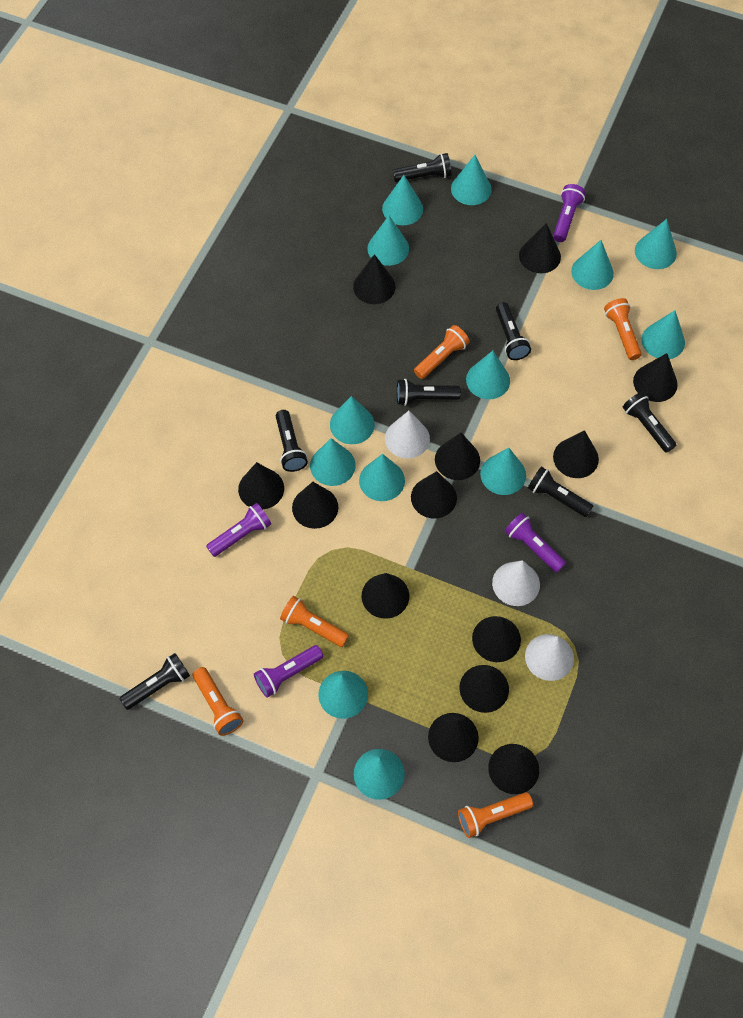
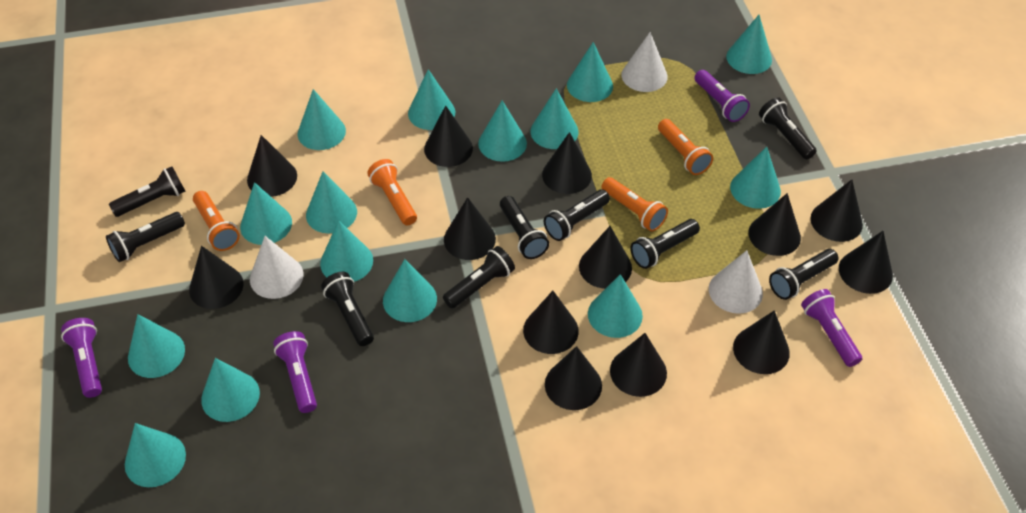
black flashlight: [119,653,190,710] [276,410,308,472] [393,153,452,182] [397,379,461,406] [496,302,531,360] [528,466,593,517] [623,392,676,453] = 7 -> [106,212,185,262] [109,166,185,217] [321,272,374,346] [443,246,515,308] [500,196,549,259] [544,189,610,241] [630,219,700,269] [759,97,817,159] [769,249,838,300] = 9
orange flashlight: [193,667,244,736] [280,596,349,647] [414,325,470,379] [458,792,533,838] [604,298,642,360] = 5 -> [193,191,240,251] [367,159,417,225] [601,177,668,231] [658,119,713,175] = 4
turquoise cone: [310,438,356,486] [318,671,368,719] [330,396,375,444] [354,749,405,800] [359,454,405,501] [367,216,409,266] [382,175,423,225] [451,155,492,205] [466,351,510,399] [480,448,526,495] [571,240,614,290] [635,219,677,269] [642,310,685,359] = 13 -> [125,423,186,487] [128,314,185,378] [201,358,260,422] [240,182,292,245] [297,89,346,150] [306,171,357,234] [320,220,373,282] [383,259,437,322] [408,69,455,130] [478,100,527,162] [530,88,578,149] [567,42,613,102] [588,274,643,338] [726,15,772,74] [730,147,781,209] = 15

